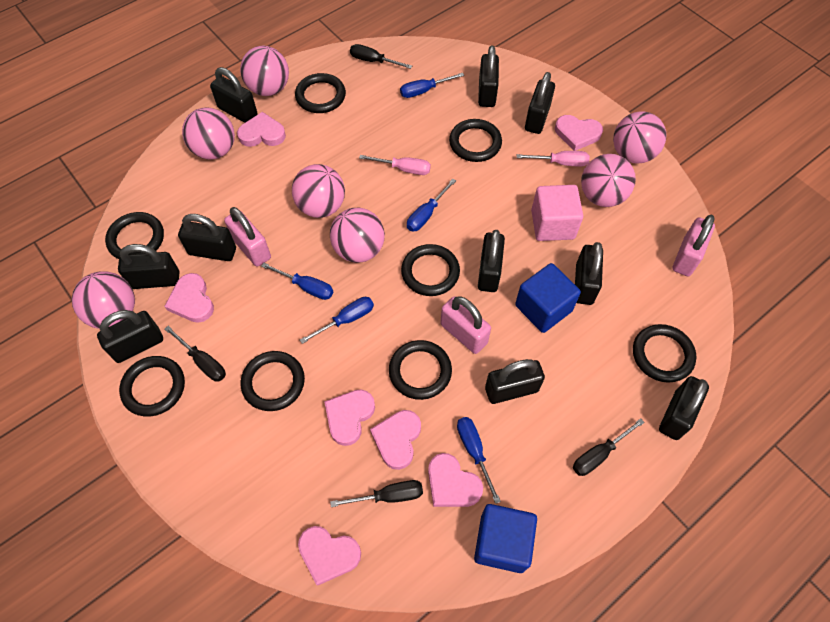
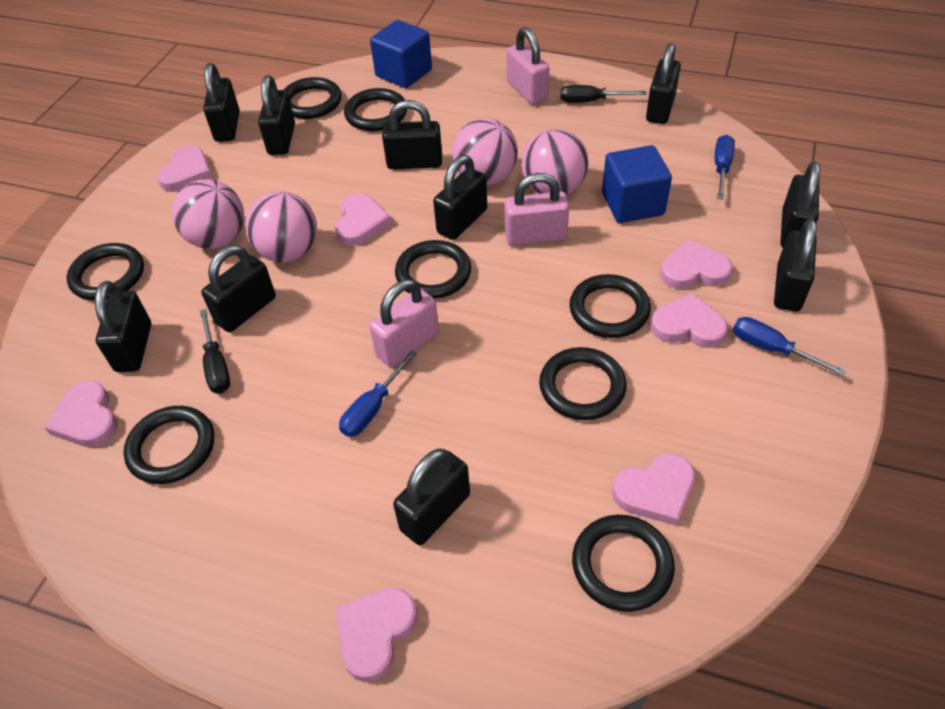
black screwdriver: [165,326,226,381] [330,480,423,507] [350,44,412,69] [573,418,645,476] = 4 -> [200,309,230,393] [561,85,647,103] = 2
blue screwdriver: [261,263,333,300] [300,297,374,344] [400,73,464,98] [407,179,456,232] [457,417,501,504] = 5 -> [339,350,417,437] [715,135,735,200] [733,317,847,377] = 3
pink ball: [72,271,135,329] [182,107,235,159] [240,46,289,96] [292,164,345,218] [330,208,385,263] [581,154,636,207] [613,112,666,164] = 7 -> [172,179,244,249] [245,191,317,263] [452,118,518,185] [521,129,588,195] = 4
pink cube: [531,185,583,241] = 1 -> none = 0
pink screwdriver: [359,155,431,175] [517,151,590,166] = 2 -> none = 0

